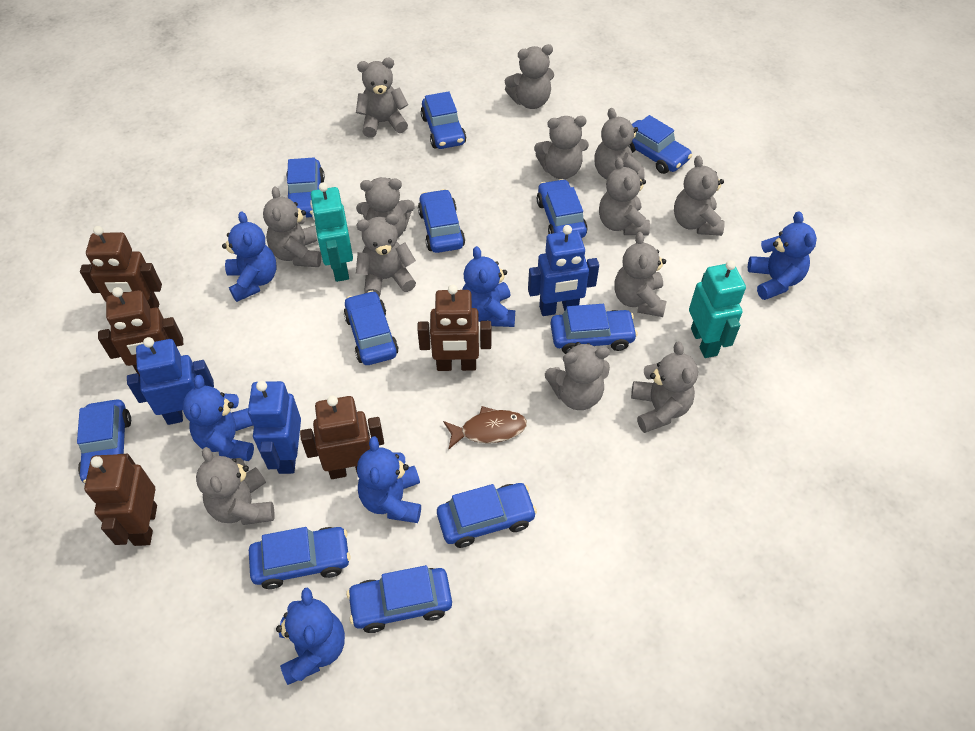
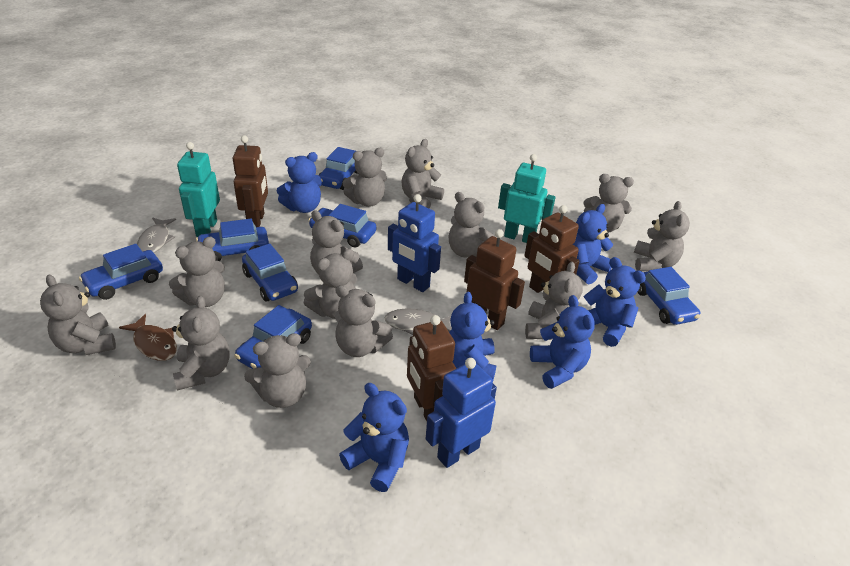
blue car: [77,399,131,484] [249,527,350,589] [286,157,325,218] [344,291,399,365] [347,565,452,633] [418,189,465,253] [421,91,466,149] [437,483,537,548] [537,179,587,238] [551,304,638,354] [628,115,692,174] = 11 -> [79,244,163,300] [196,219,269,262] [234,305,312,369] [242,244,298,301] [308,204,376,248] [318,147,358,190] [638,267,700,325] = 7
blue robot: [127,337,214,425] [248,381,301,474] [528,225,599,316] = 3 -> [388,194,441,292] [426,358,497,468] = 2
brown robot: [80,226,162,308] [84,454,157,546] [98,287,183,376] [300,395,384,479] [417,284,491,371] = 5 -> [233,135,268,227] [407,315,456,421] [464,229,525,330] [524,205,580,293] = 4
grey fish: none = 0 -> [137,218,176,253] [384,309,452,335] = 2

